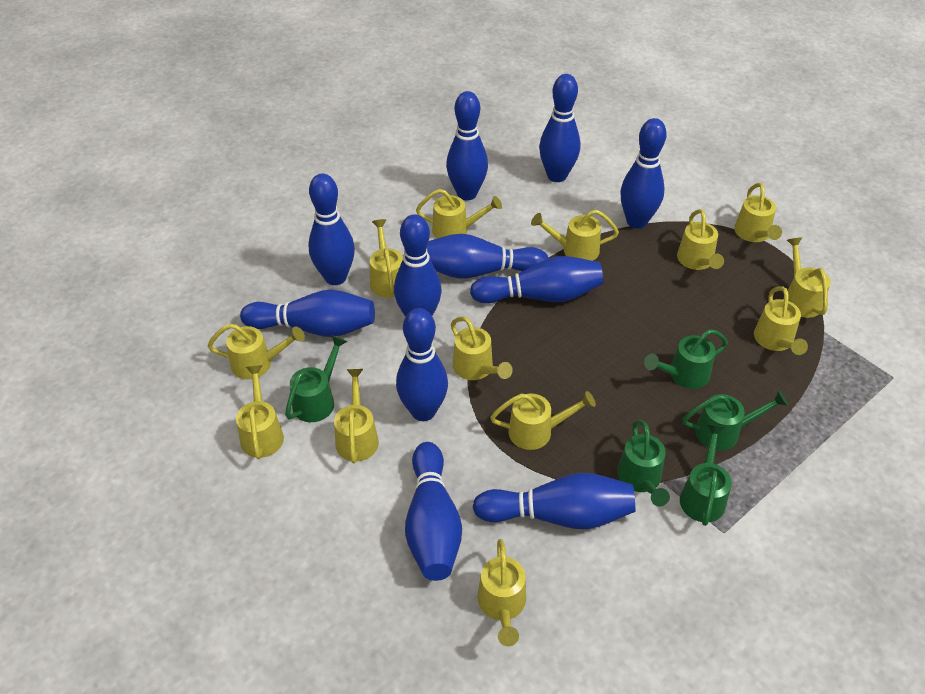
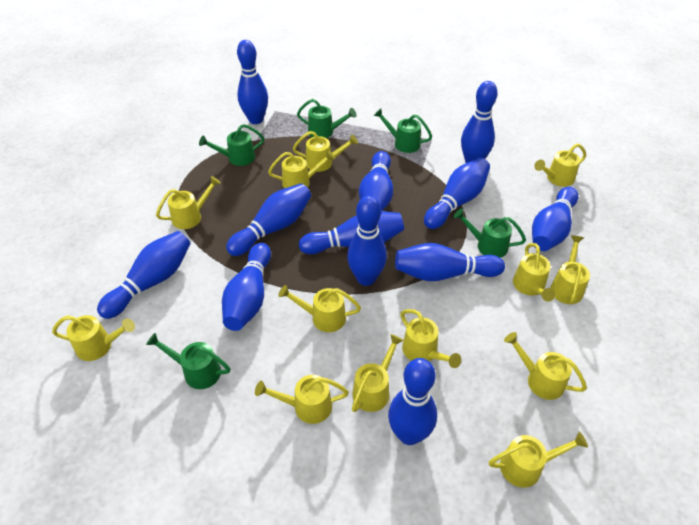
blue bowling pin: [240,290,375,337] [309,174,355,285] [394,214,442,317] [396,308,448,421] [405,442,462,581] [427,234,548,279] [446,91,488,200] [470,256,603,303] [473,473,635,529] [539,74,580,182] [621,118,667,229] = 11 -> [97,231,191,319] [222,243,271,331] [226,184,311,256] [237,40,268,124] [299,211,404,254] [347,196,387,286] [359,151,393,211] [388,358,437,445] [395,243,505,281] [424,158,490,229] [461,81,498,163] [532,187,578,251] = 12

